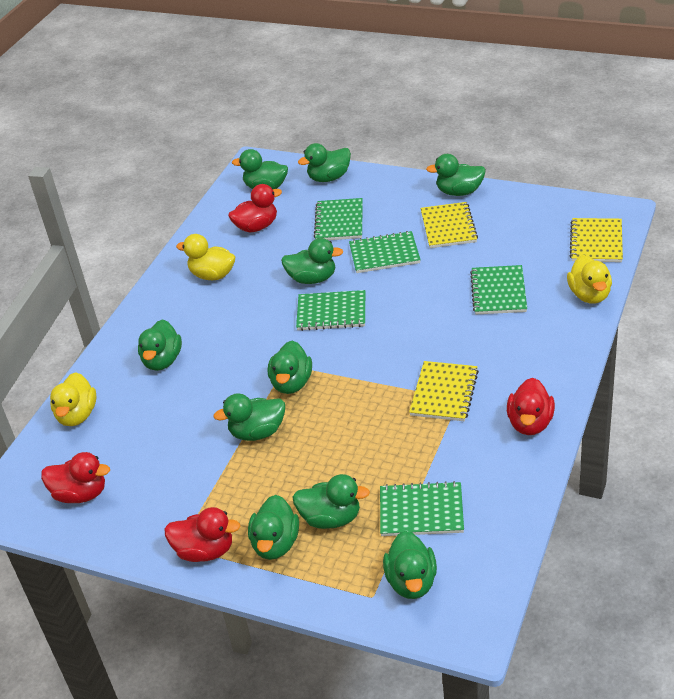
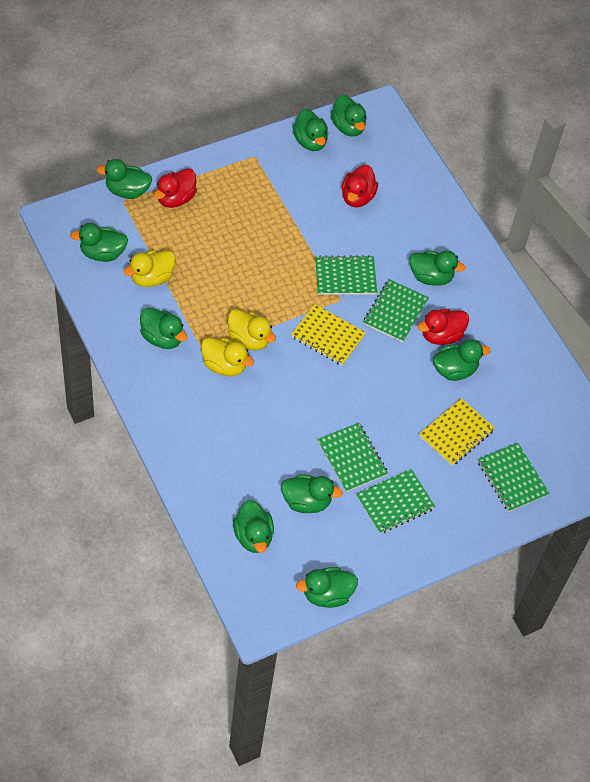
red duck: [41,452,110,503] [164,507,241,562] [228,184,282,232] [507,378,555,435] = 4 -> [154,168,197,208] [342,165,378,207] [418,309,469,345] = 3
yellow notebook: [409,361,479,421] [421,202,478,248] [570,218,623,262] = 3 -> [291,304,366,365] [419,398,495,466] = 2

